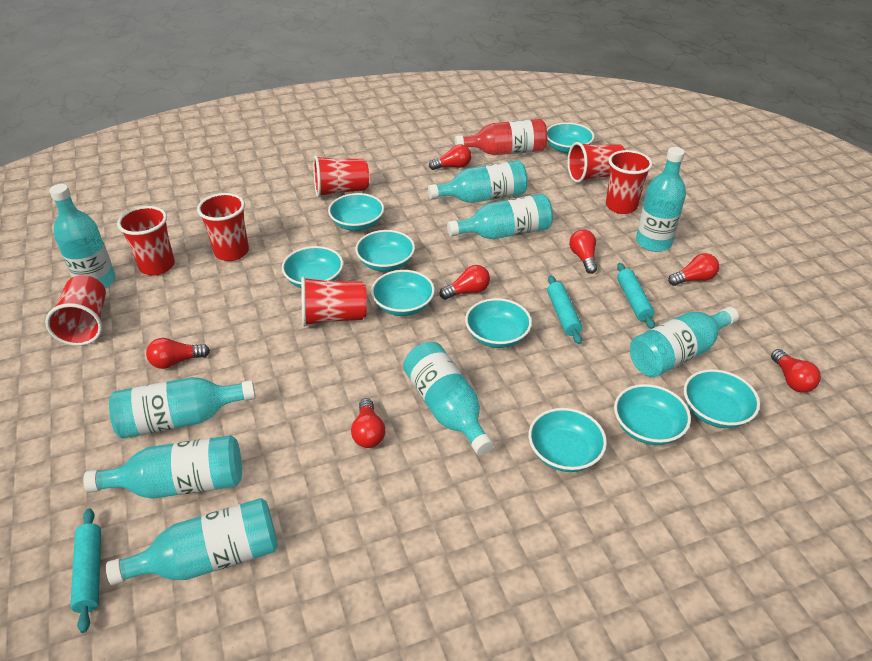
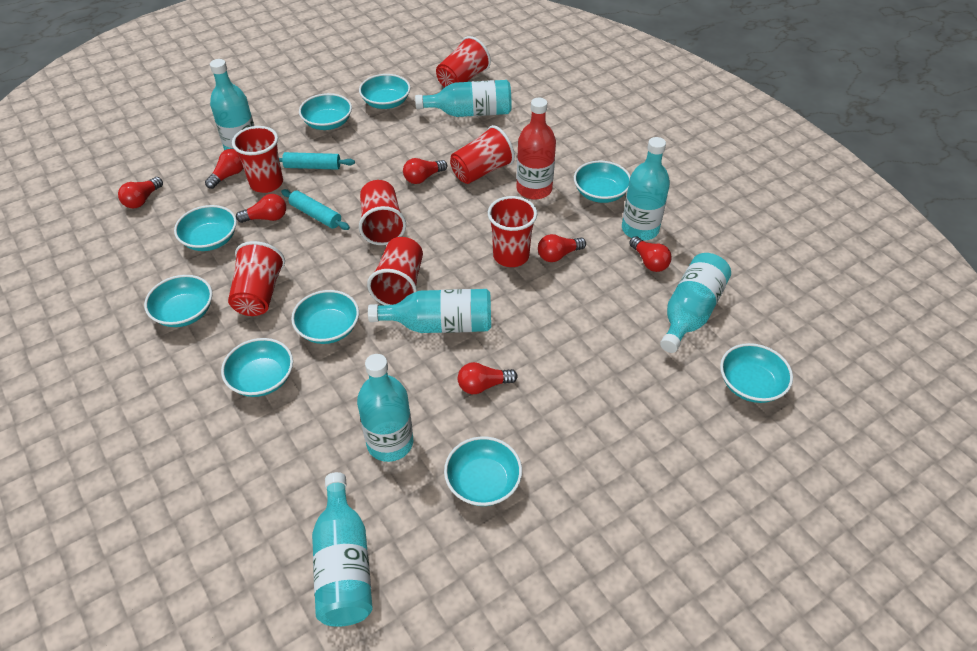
turquoise bottle: [49,184,116,289] [83,435,242,499] [106,498,278,585] [109,377,256,439] [403,342,494,456] [428,160,528,203] [447,194,553,239] [630,307,739,378] [636,147,686,252] = 9 -> [210,59,254,150] [312,472,373,627] [357,354,413,462] [368,289,491,333] [415,80,511,117] [622,137,670,241] [660,253,731,353] = 7
turquoise rolling pin: [70,508,101,633] [547,275,582,344] [617,263,655,329] = 3 -> [279,152,355,170] [281,189,350,230] = 2

